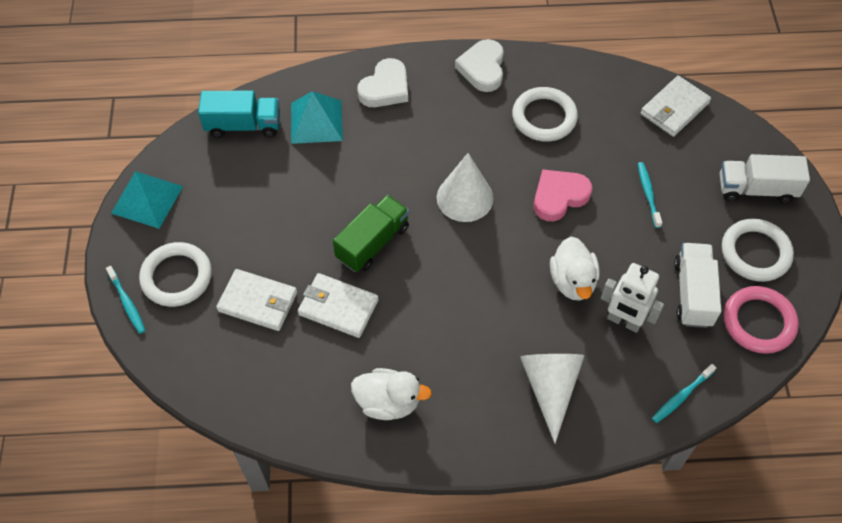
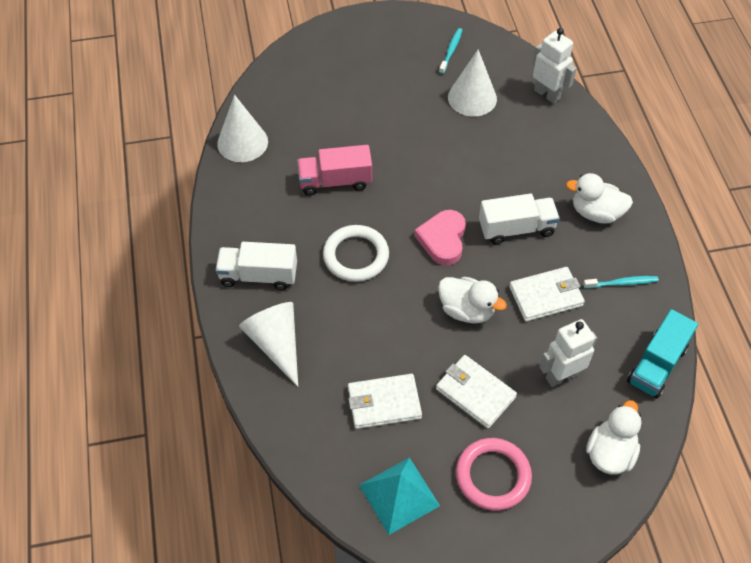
green truck: [333,195,409,272] = 1 -> none = 0
pink truck: none = 0 -> [297,145,372,196] = 1
turquoise pyramid: [111,171,183,229] [291,91,343,144] = 2 -> [359,457,440,535] = 1
turquoise toothbrush: [106,266,146,334] [638,162,662,228] [652,364,716,423] = 3 -> [439,28,462,74] [583,276,659,289] = 2
white cone: [437,153,493,222] [520,354,585,443] = 2 -> [217,95,268,162] [239,302,298,387] [448,49,497,116] = 3
white duck: [351,368,432,420] [550,237,600,301] = 2 -> [438,277,507,323] [566,173,633,224] [586,400,642,475] = 3
white heart: [357,58,408,107] [455,39,504,92] = 2 -> none = 0
white ring: [139,242,212,307] [512,87,578,142] [722,219,794,282] = 3 -> [323,225,389,282] = 1
white robot: [601,263,664,333] = 1 -> [533,28,577,104] [540,319,597,387] = 2

